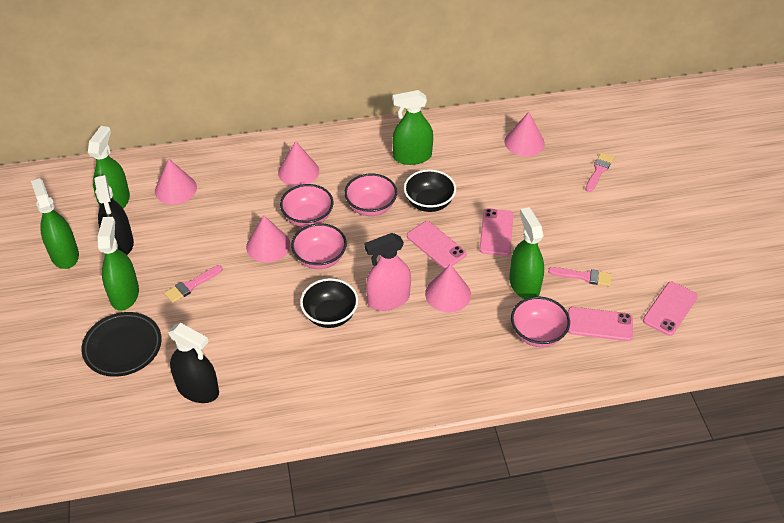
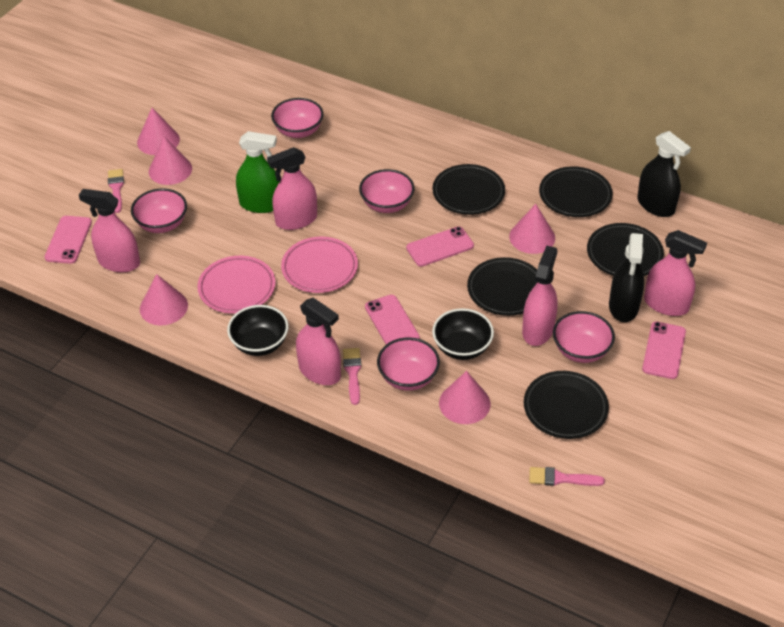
black plate: [81,312,162,377] = 1 -> [432,164,505,215] [467,257,537,316] [524,371,609,439] [539,166,613,217] [587,223,664,276] = 5
green spray bottle: [31,178,79,269] [88,126,130,209] [98,217,139,311] [393,90,433,165] [509,207,544,299] = 5 -> [236,131,280,213] = 1
pink bowl: [280,184,333,227] [291,223,347,269] [344,174,397,216] [511,296,570,347] = 4 -> [131,188,187,233] [271,98,324,138] [359,169,415,213] [377,337,440,391] [553,311,615,363] = 5
pink plate: none = 0 -> [197,256,276,314] [281,237,358,293] = 2
pink spray bottle: [364,233,411,311] = 1 -> [79,189,140,272] [267,147,317,230] [296,298,341,385] [522,245,558,346] [644,230,707,316] = 5

